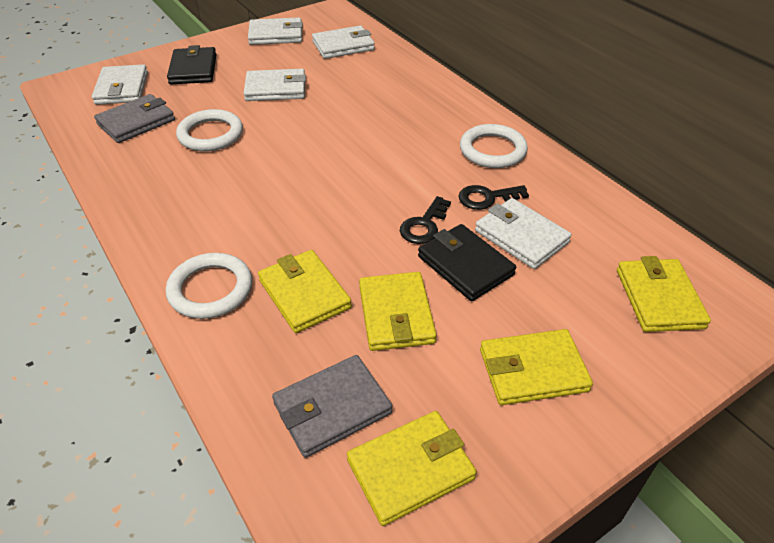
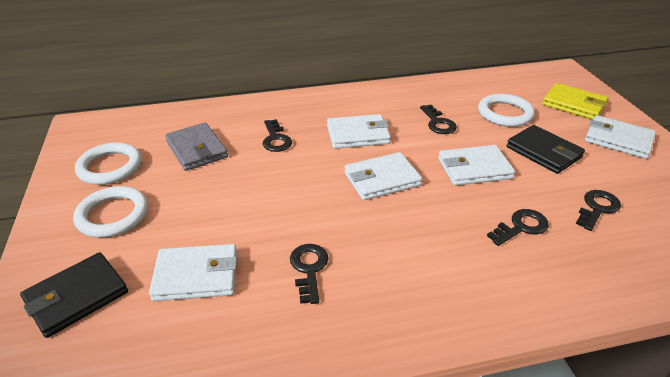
black key: [400,196,451,244] [458,185,529,210] = 2 -> [263,119,292,152] [290,244,328,304] [420,105,457,134] [487,209,549,246] [576,190,621,231] = 5
grey wallet: [94,94,175,143] [272,355,392,458] = 2 -> [165,123,228,171] = 1
yellow wallet: [258,250,352,333] [347,411,477,526] [359,272,437,351] [480,329,593,405] [617,256,711,332] = 5 -> [542,83,608,120] = 1

